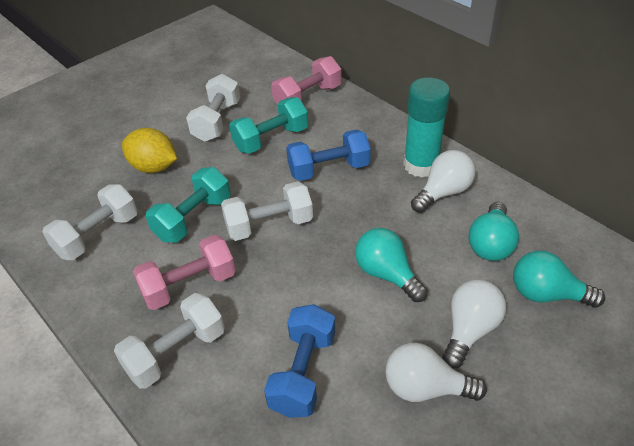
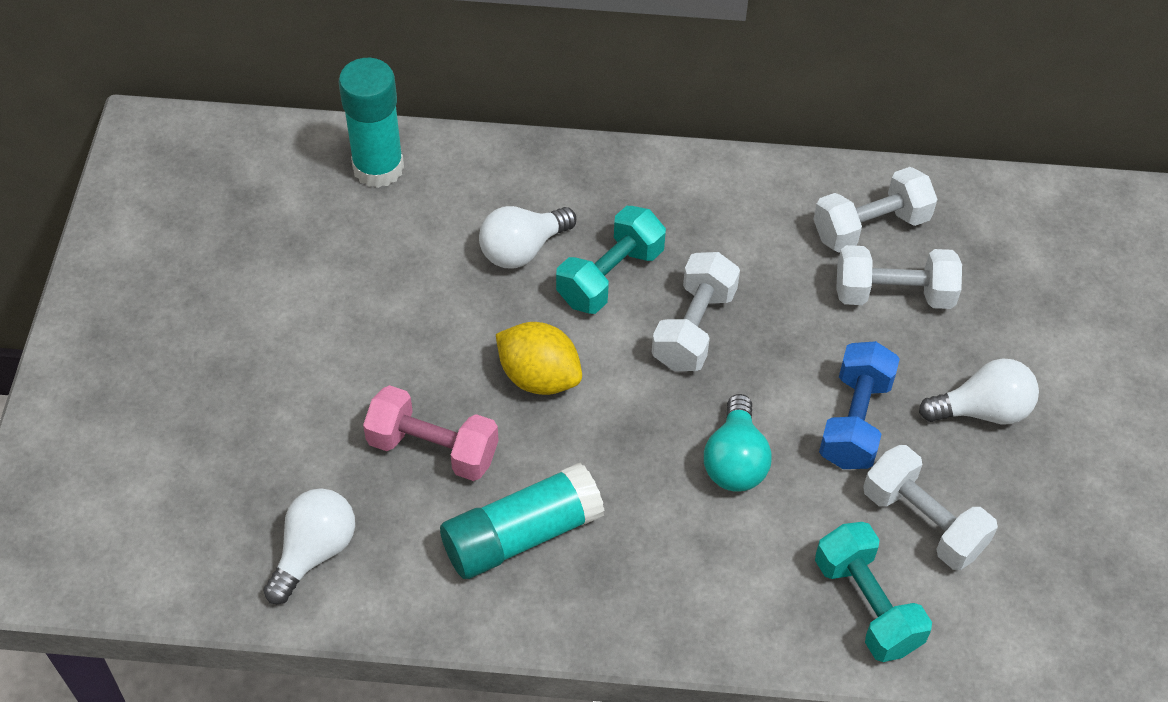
blue dumbbell: [264,304,335,418] [286,129,371,181] = 2 -> [819,341,900,469] = 1
pink dumbbell: [133,235,236,310] [271,56,342,105] = 2 -> [363,385,499,481] = 1
turquoise glue stick: [403,77,450,177] = 1 -> [339,58,404,188] [440,463,605,579] = 2
turquoise light bulb: [355,228,428,302] [468,202,519,261] [513,251,605,308] = 3 -> [704,394,772,492] = 1

